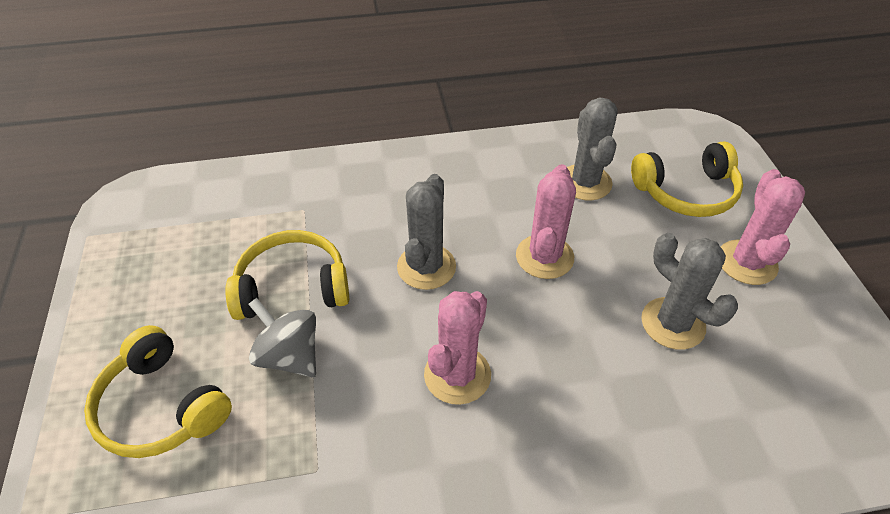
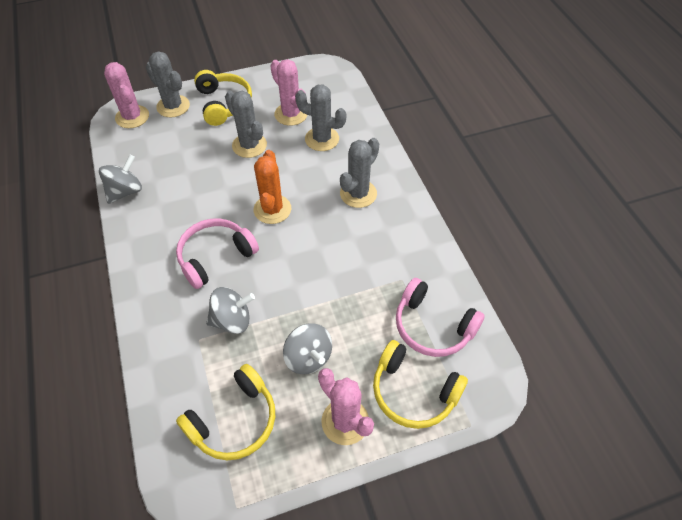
grey cactus: [397,174,456,290] [567,97,618,201] [641,233,738,350] = 3 -> [146,51,190,117] [225,90,267,158] [295,85,346,151] [340,138,379,208] = 4
grey spinning top: [248,298,316,377] = 1 -> [99,154,142,204] [206,287,255,334] [283,324,332,374] = 3
orange cactus: none = 0 -> [254,150,291,224] = 1
pink headphones: none = 0 -> [176,218,259,289] [396,278,485,357] = 2

